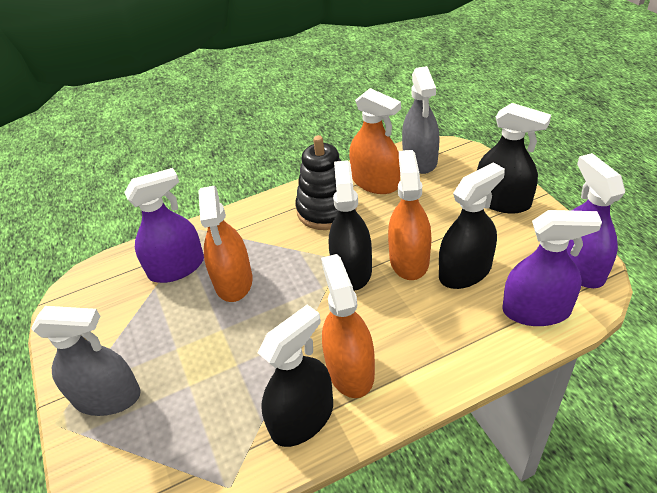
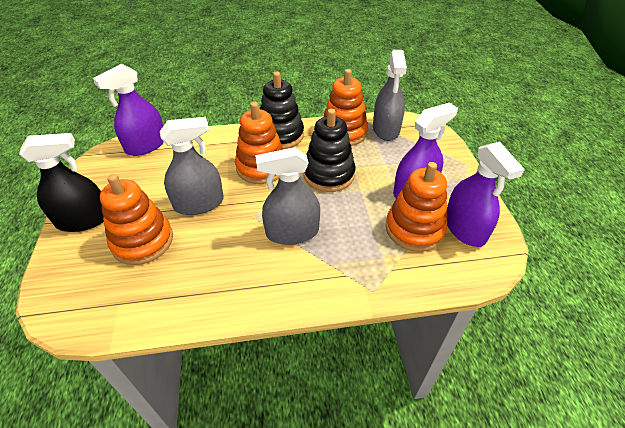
black spray bottle: [258,304,333,447] [329,160,372,291] [439,162,505,289] [477,103,551,213] = 4 -> [19,133,104,232] = 1
black stacking toy: [295,135,357,230] = 1 -> [260,72,304,149] [303,109,356,192] = 2
grey spray bottle: [31,306,141,416] [402,66,440,174] = 2 -> [160,117,224,215] [255,147,320,245] [373,50,407,141] = 3
orange spray bottle: [198,186,253,302] [321,254,375,398] [349,88,401,194] [388,150,431,280] = 4 -> none = 0
orange stacking toy: none = 0 -> [100,174,173,265] [235,102,283,184] [324,69,368,146] [386,162,447,252] = 4

